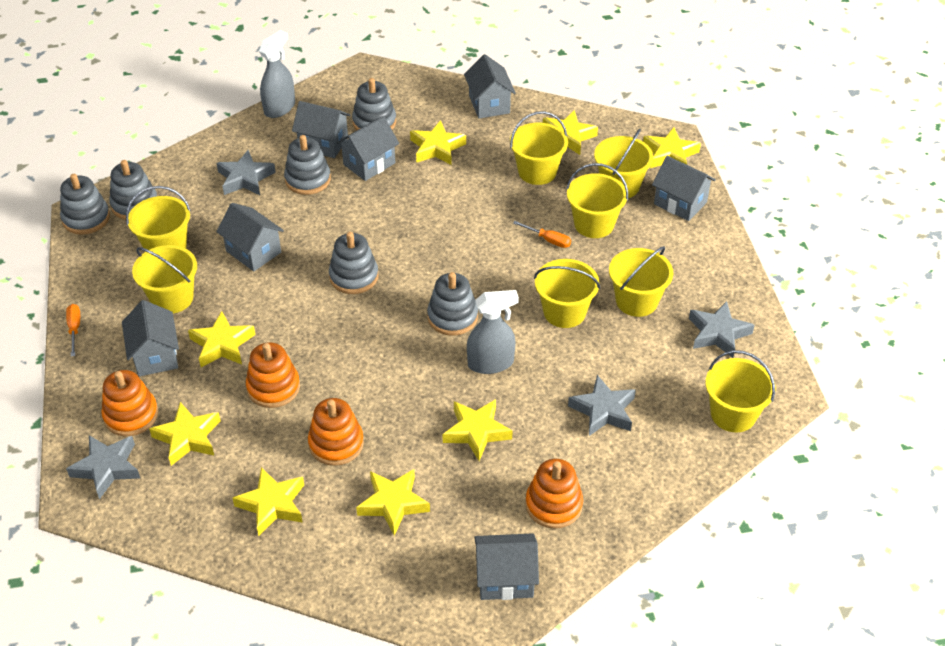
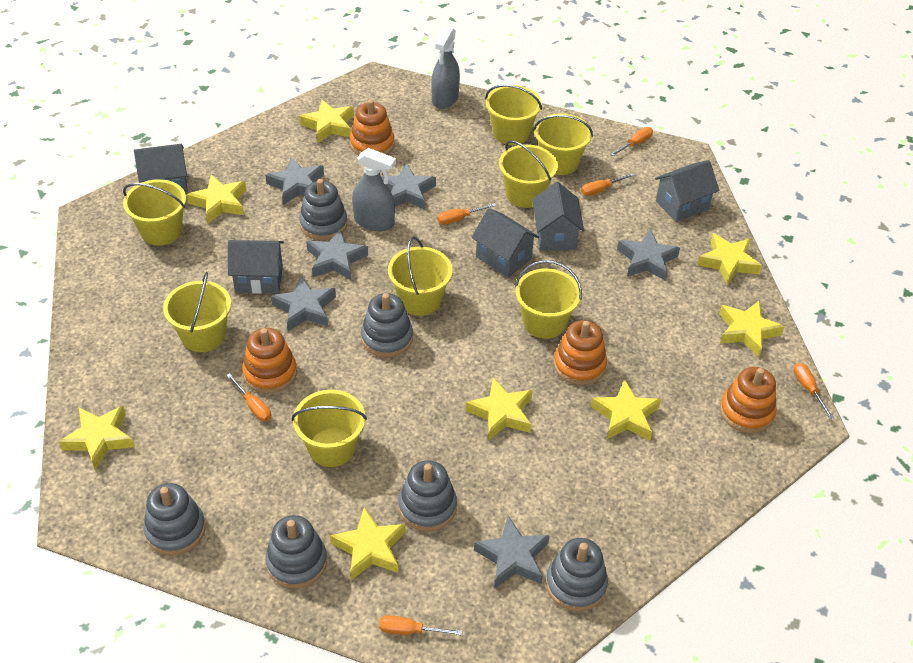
grey house: [122,300,179,377] [216,203,284,271] [292,101,350,158] [336,116,399,181] [464,54,516,118] [474,533,539,600] [652,156,716,221] = 7 -> [134,144,188,194] [228,240,284,294] [471,208,539,278] [532,182,584,251] [655,160,719,222] = 5
grey star: [66,435,140,499] [217,150,276,195] [568,375,636,436] [689,301,755,358] = 4 -> [265,157,324,205] [271,276,336,331] [306,228,368,280] [381,163,436,210] [474,516,550,589] [617,229,680,281] = 6
orange screwdriver: [66,304,80,357] [513,221,571,248] = 2 -> [226,373,271,422] [379,615,462,635] [437,203,496,225] [581,173,635,196] [610,127,653,156] [793,363,834,419] = 6

